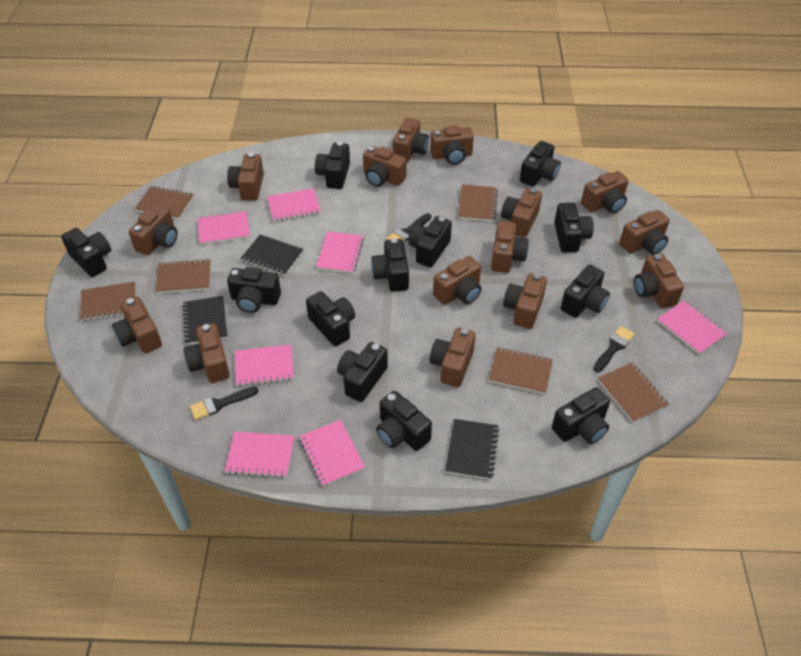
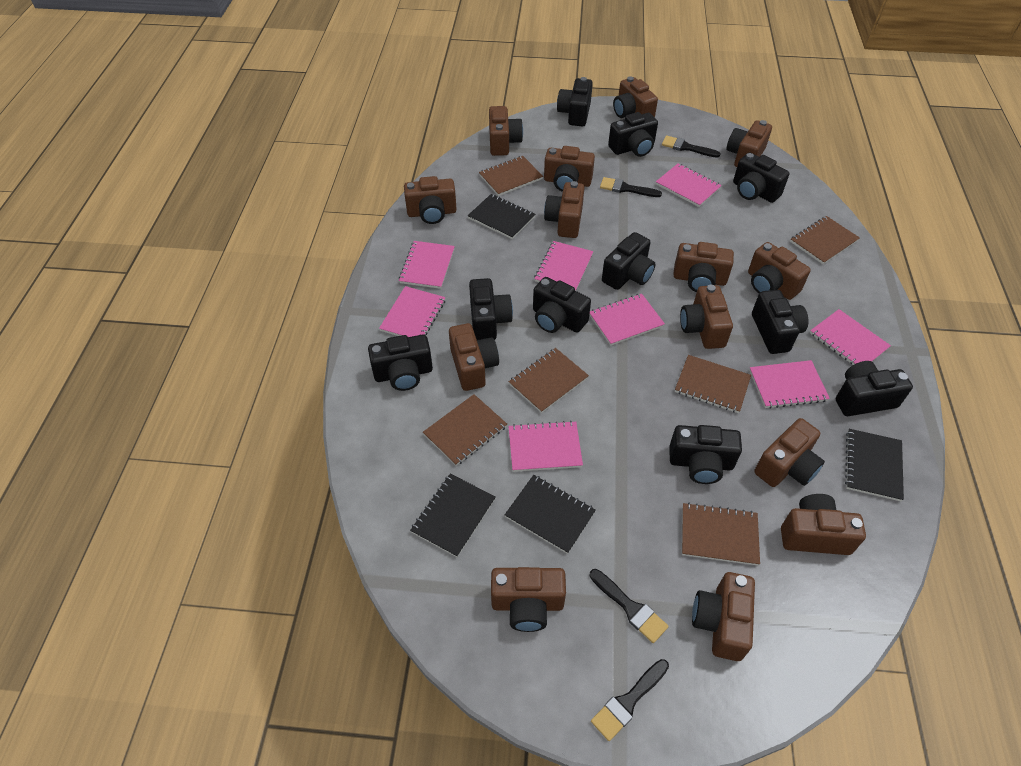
black brush: [190,386,258,420] [386,213,431,242] [593,326,635,372] = 3 -> [590,569,669,643] [591,659,669,741] [600,177,662,197] [662,136,721,158] = 4
black camera: [61,228,111,277] [227,267,281,313] [306,291,355,346] [315,142,350,189] [337,342,388,402] [371,238,409,292] [376,391,432,451] [408,216,452,268] [520,141,561,187] [552,387,610,444] [554,203,594,253] [561,265,610,318] = 12 -> [368,335,433,391] [469,278,513,340] [533,277,591,333] [557,77,593,127] [602,232,655,290] [608,112,658,157] [669,425,742,484] [733,152,790,203] [752,290,808,354] [836,361,913,416] = 10
black notebook: [182,296,227,345] [241,235,304,276] [445,419,499,480] = 3 -> [410,474,496,557] [468,194,535,239] [505,475,596,554] [845,429,904,501] = 4
brown camera: [112,297,162,353] [129,205,178,255] [184,323,230,383] [227,153,264,201] [363,146,407,187] [393,118,429,163] [430,125,474,164] [430,328,476,387] [433,256,481,305] [491,221,529,273] [501,188,542,238] [503,273,547,329] [581,171,628,213] [619,210,670,255] [634,254,684,308] = 15 -> [404,176,457,224] [449,323,499,391] [489,106,523,156] [491,567,566,632] [544,146,595,192] [544,181,584,238] [613,76,658,118] [673,242,734,292] [680,284,733,349] [692,572,755,661] [726,120,772,167] [748,242,811,300] [754,418,825,487] [781,494,866,555] = 14
pink notebook: [197,211,250,245] [225,432,294,478] [235,345,294,387] [267,188,321,222] [299,420,365,486] [316,231,364,273] [657,301,727,355] = 7 -> [379,286,446,337] [399,241,455,289] [508,421,583,472] [534,241,593,291] [589,294,665,346] [656,164,722,207] [749,360,830,409] [810,309,891,365] = 8

